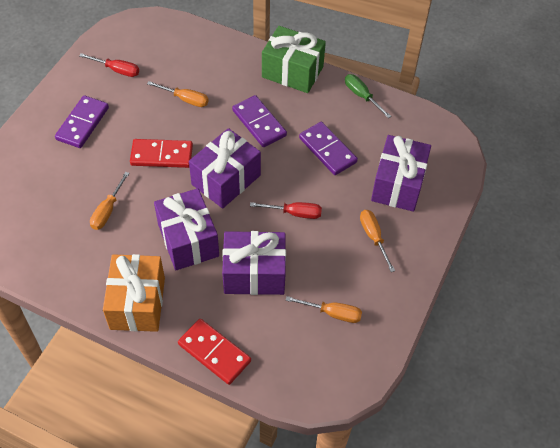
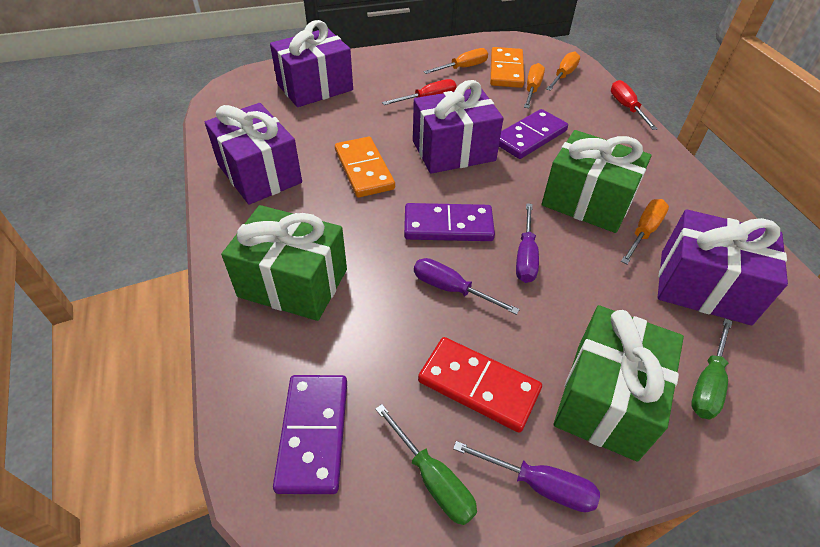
green gift: [262,26,326,93] = 1 -> [221,205,347,321] [542,130,652,233] [554,305,684,462] = 3
green screwdriver: [345,74,391,118] = 1 -> [375,404,477,525] [691,318,733,419] = 2
orange domino: none = 0 -> [335,137,395,198] [490,47,524,88] = 2
orange gift: [103,254,165,332] = 1 -> none = 0
purple screwdriver: none = 0 -> [414,258,520,315] [453,441,600,512] [516,203,539,283] = 3
red domino: [130,139,193,168] [178,319,251,385] = 2 -> [418,337,542,433] = 1

